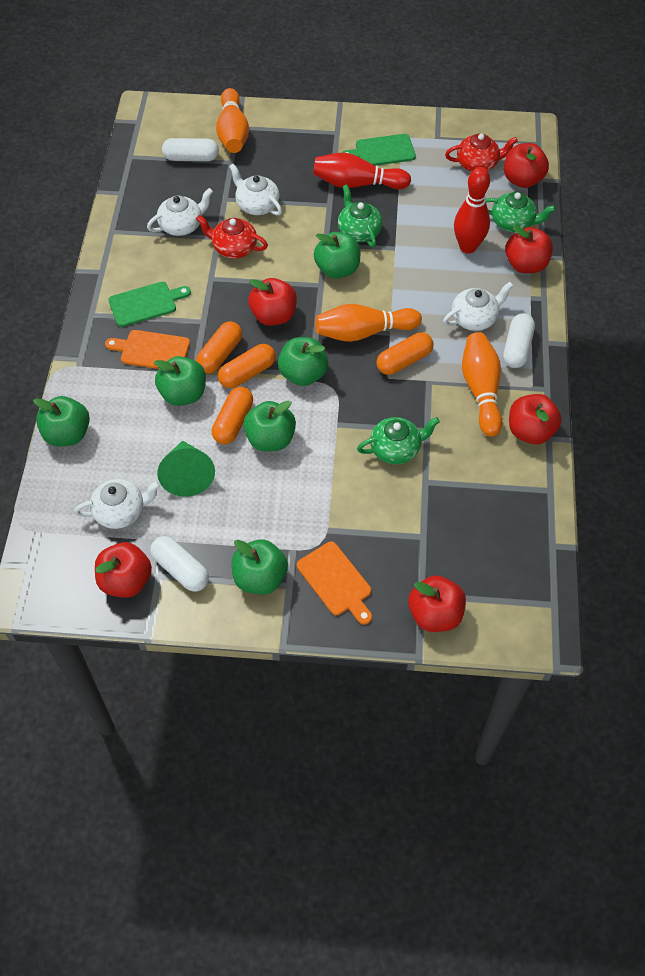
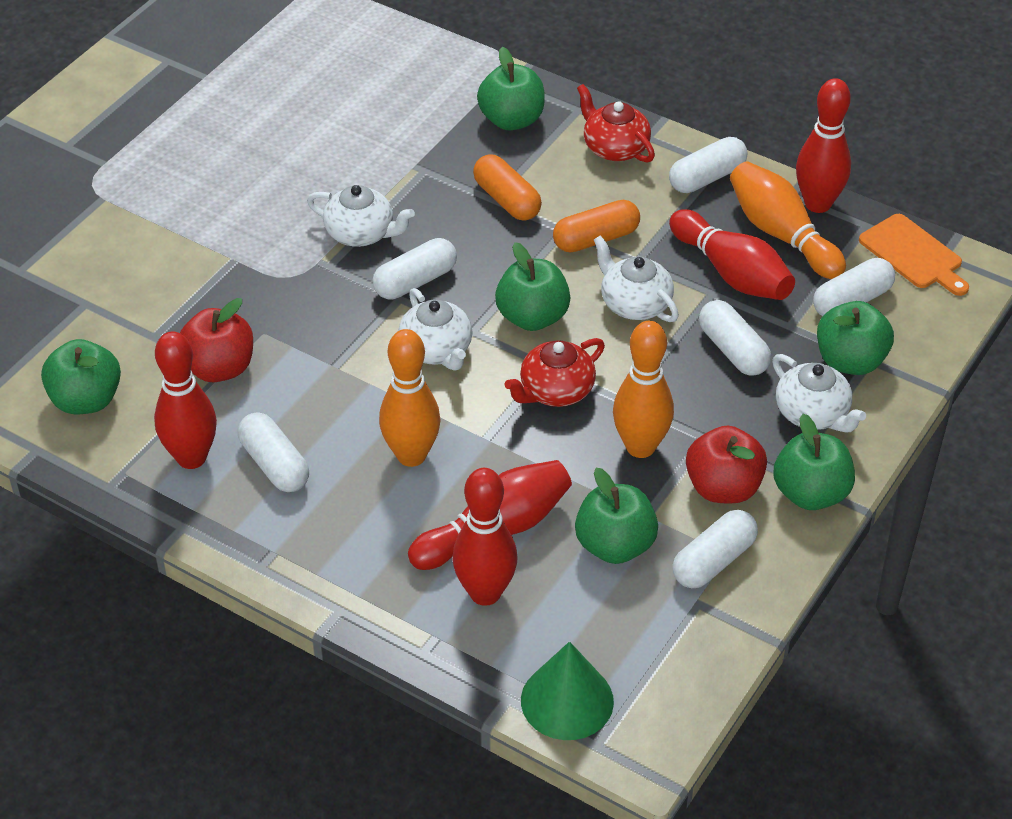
green cutting board: [108,282,191,327] [341,134,416,166] = 2 -> none = 0
green teapot: [338,184,383,247] [357,417,440,464] [486,192,556,232] = 3 -> none = 0
orange capsule: [196,321,242,373] [212,387,253,444] [218,344,276,388] [376,332,434,375] = 4 -> [473,154,542,220] [553,200,640,252] = 2
orange cutting board: [105,330,190,369] [297,542,372,624] = 2 -> [859,214,969,296] = 1
red apple: [95,542,152,598] [248,278,297,326] [408,576,466,632] [504,143,549,188] [505,225,553,273] [509,394,562,444] = 6 -> [180,298,253,382] [686,426,767,504] = 2
red bowling pin: [313,153,411,189] [454,167,490,253] = 2 -> [154,332,217,469] [408,460,572,570] [453,468,517,606] [669,209,795,300] [796,78,851,213] = 5
white capsule: [150,536,209,592] [162,138,219,161] [503,313,535,368] = 3 -> [238,412,309,492] [372,238,457,299] [669,137,747,193] [672,510,758,588] [699,300,771,376] [813,258,895,316] = 6

